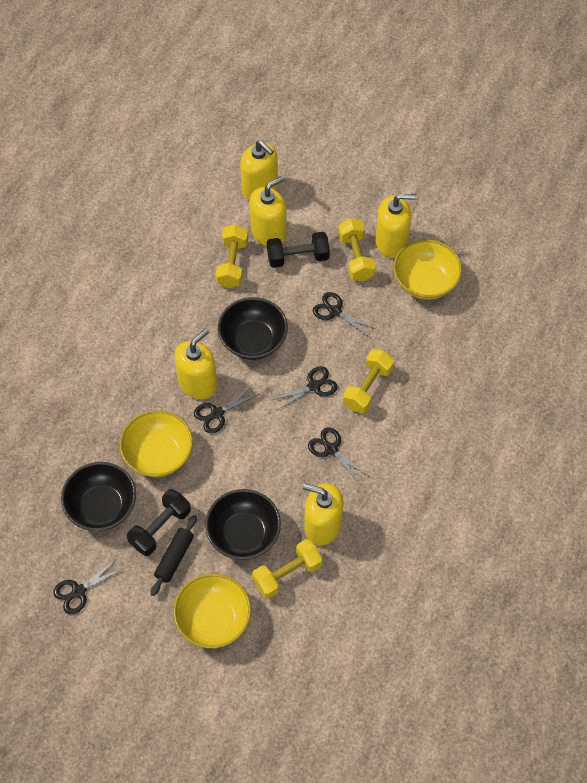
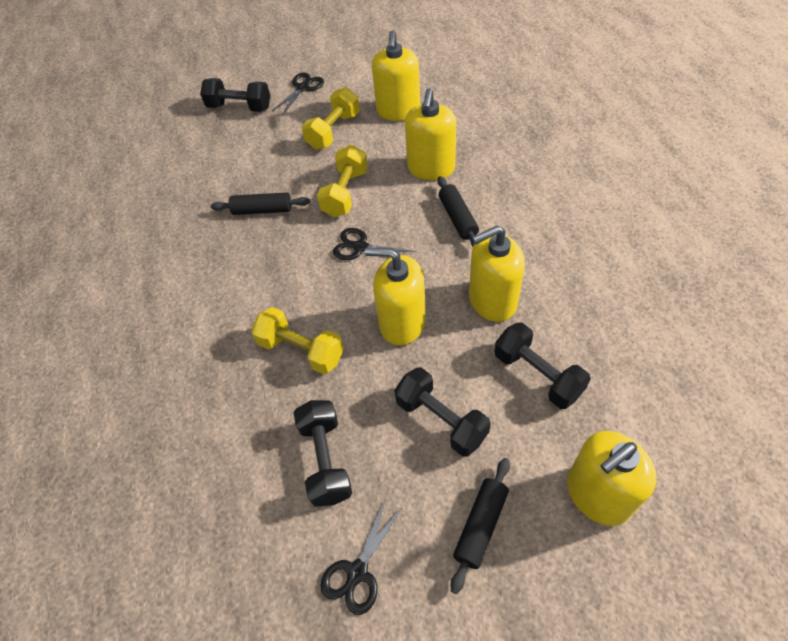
black bowl: [61,462,136,531] [205,489,281,560] [218,297,288,360] = 3 -> none = 0
black dumbbell: [127,489,191,556] [267,232,330,268] = 2 -> [200,78,270,112] [293,400,352,507] [394,367,491,457] [494,322,591,409] = 4
black rolling pin: [151,515,197,596] = 1 -> [211,192,310,215] [437,176,479,247] [451,458,510,594] = 3
black scissors: [53,559,124,614] [194,386,259,433] [272,366,338,410] [308,427,368,484] [313,292,375,337] = 5 -> [272,73,324,115] [321,500,403,615] [333,228,416,260] = 3
yellow bowl: [119,410,193,477] [173,573,251,649] [393,239,462,300] = 3 -> none = 0
yellow dumbbell: [216,224,248,288] [252,539,323,599] [338,218,376,281] [343,349,394,413] = 4 -> [251,307,344,375] [302,87,360,150] [317,145,368,217] = 3

